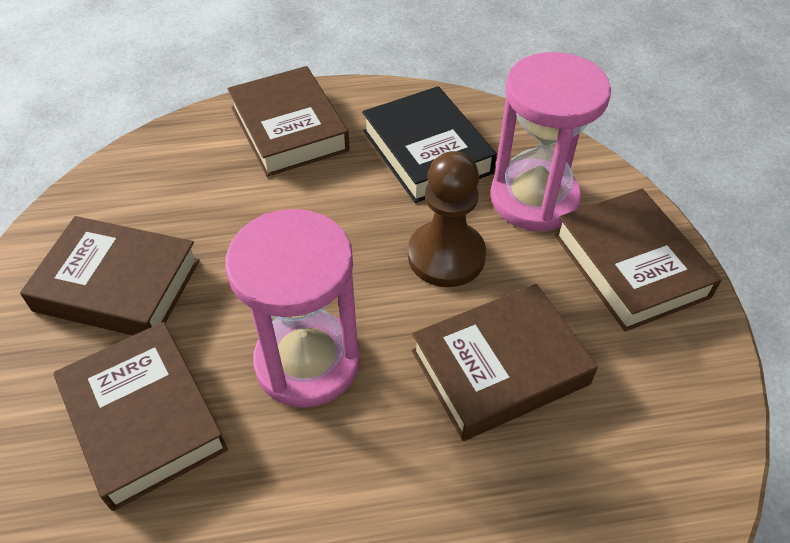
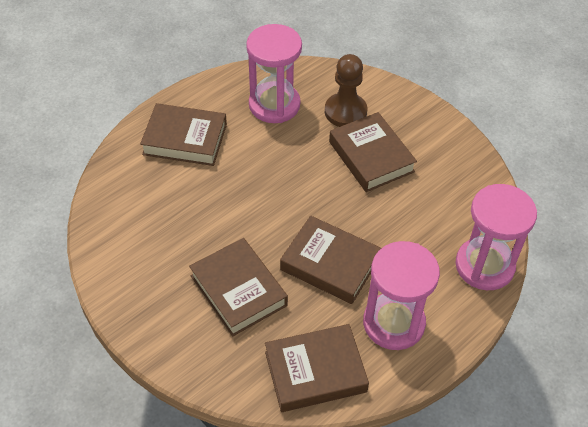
black book: [362,86,497,203] = 1 -> none = 0
pink hourglass: [225,209,360,408] [490,52,611,231] = 2 -> [246,24,302,123] [363,241,440,350] [455,184,537,290] = 3

